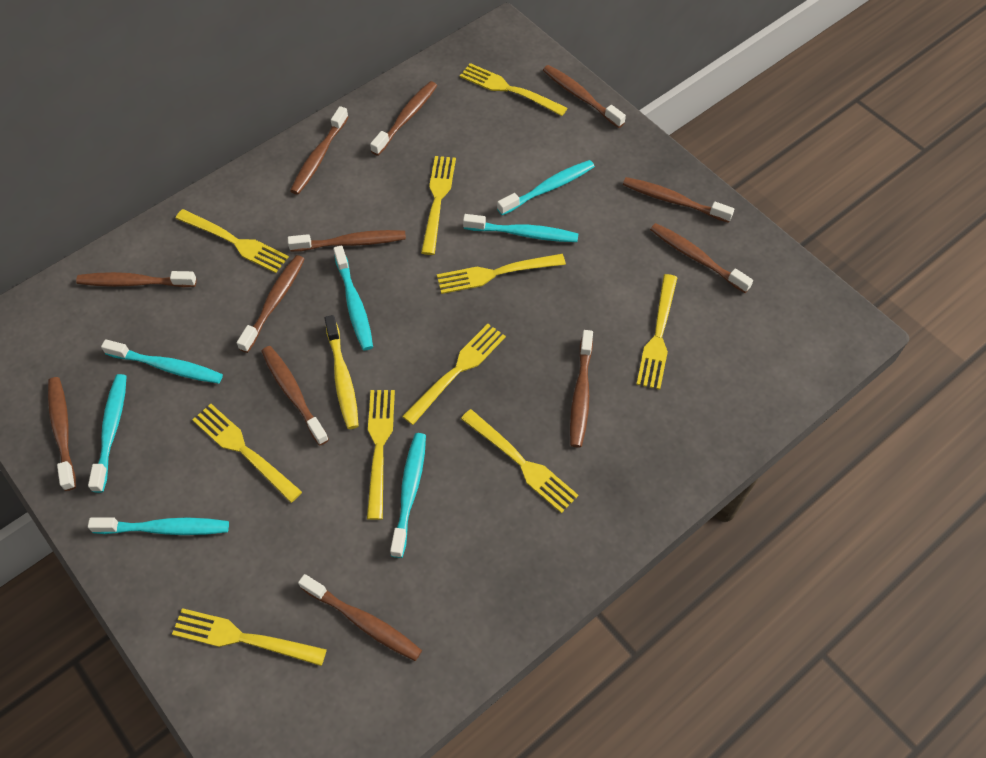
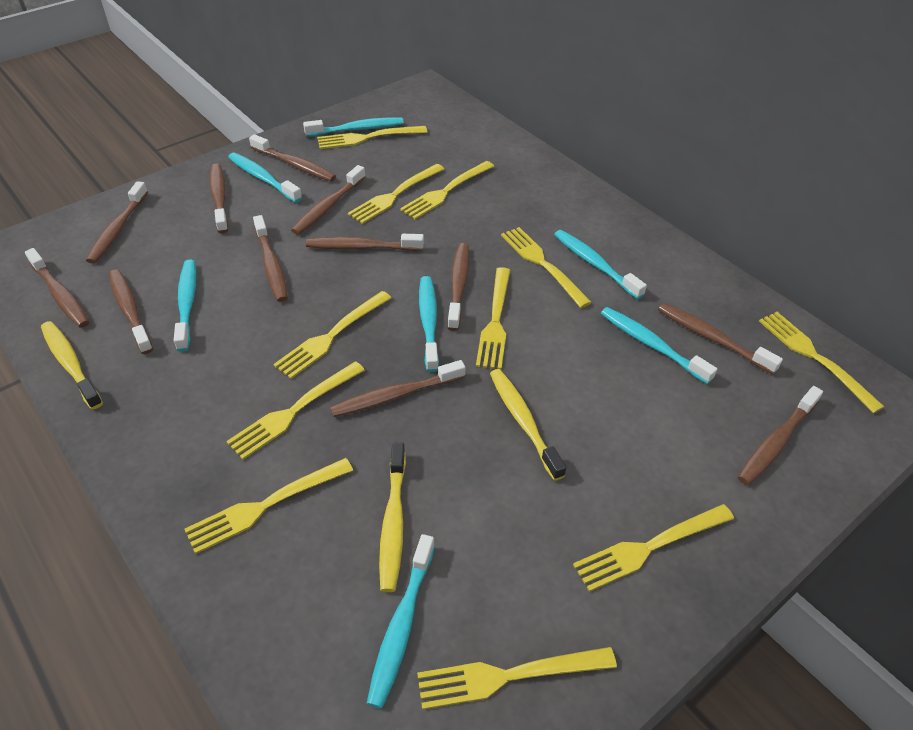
yellow fork: [172,608,327,666] [175,209,289,273] [192,404,302,503] [367,390,395,520] [402,324,506,425] [421,156,456,255] [437,254,566,294] [460,63,567,116] [461,409,579,513] [636,274,677,390] = 10 -> [185,458,353,554] [226,361,365,459] [273,291,391,379] [317,126,427,149] [348,164,444,224] [400,161,494,219] [417,647,617,710] [476,267,510,370] [501,227,592,308] [573,504,734,592] [759,312,884,413] = 11
yellow toothbrush: [324,315,359,429] = 1 -> [41,321,103,410] [379,443,406,592] [490,369,566,481] = 3

